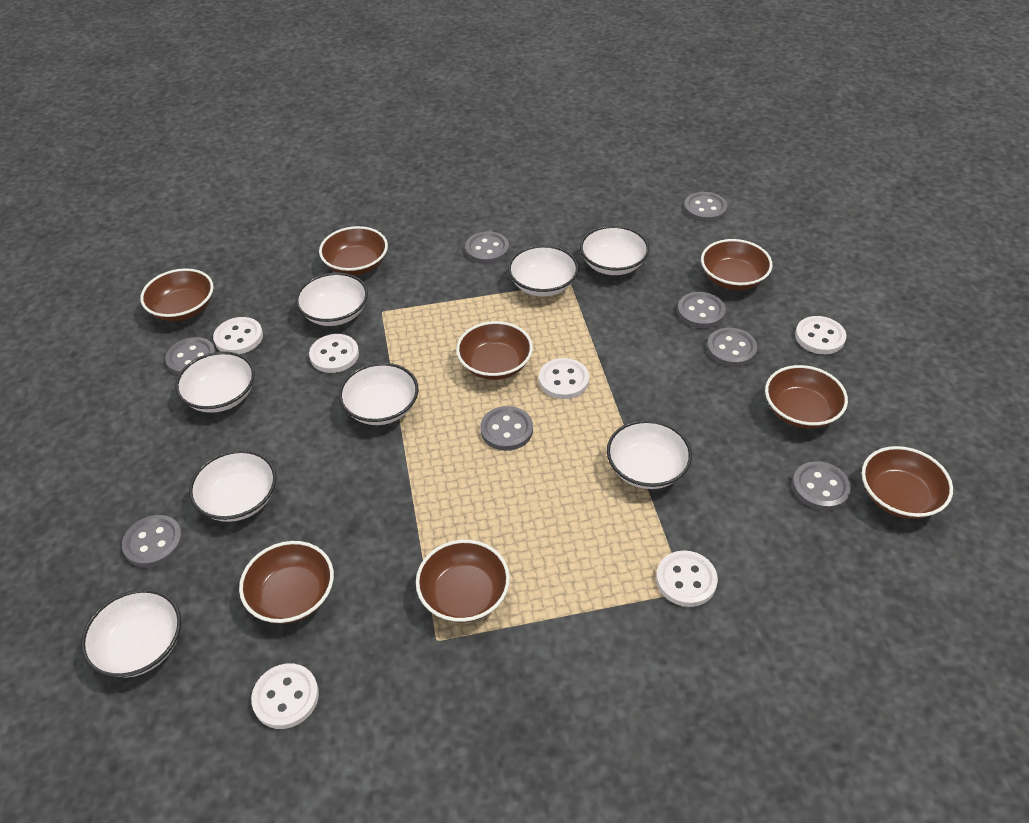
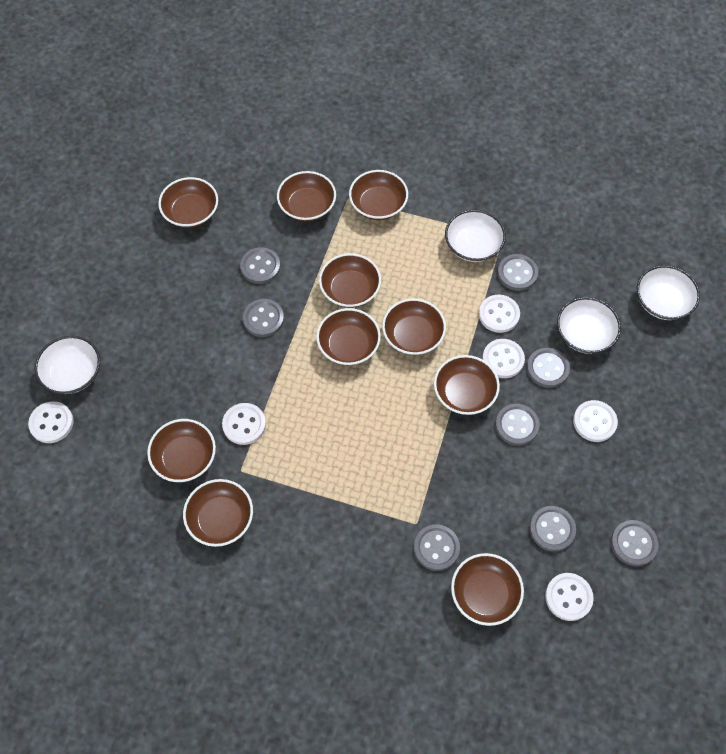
brown bowl: [140,268,214,321] [239,541,334,624] [319,226,388,275] [416,540,510,623] [456,321,533,380] [701,239,772,290] [765,365,848,429] [862,446,953,519] = 8 -> [147,419,216,482] [158,177,218,228] [183,479,253,547] [277,171,336,222] [316,308,381,365] [319,253,381,308] [349,170,408,220] [382,298,446,355] [434,355,500,415] [451,553,524,626] = 10
white bowl: [81,589,181,678] [175,351,255,413] [189,450,276,522] [296,272,368,326] [339,363,419,425] [508,245,579,296] [580,226,649,275] [607,420,692,489] = 8 -> [35,336,100,394] [445,210,506,262] [557,297,621,354] [637,265,700,320] = 4

